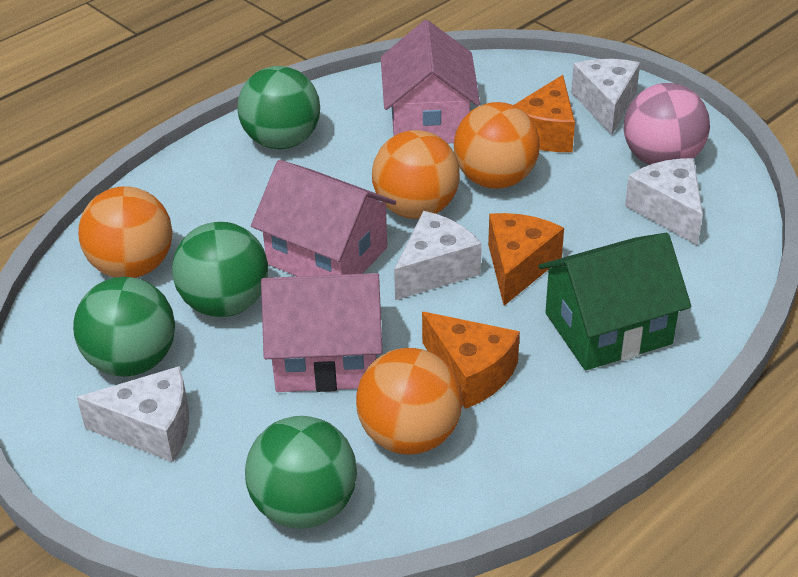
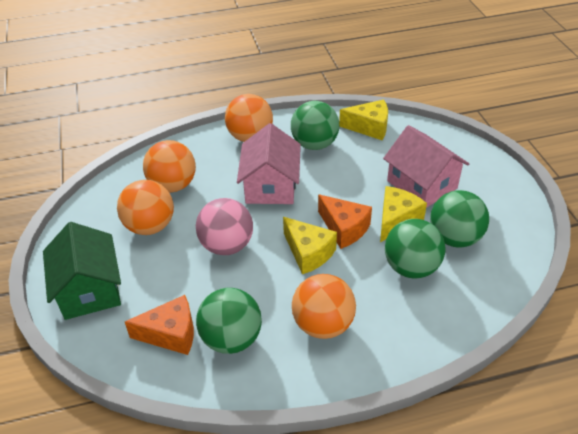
orange cheese: [422,312,520,409] [488,213,564,306] [514,75,575,152] = 3 -> [125,295,194,355] [318,194,372,249] = 2
pink house: [251,160,396,276] [261,273,382,392] [381,20,480,143] = 3 -> [237,123,301,204] [383,125,469,208] = 2
white cheese: [77,366,189,462] [394,211,482,300] [571,59,640,135] [625,158,703,246] = 4 -> none = 0
yellow cheese: none = 0 -> [283,217,337,274] [339,100,388,140] [380,186,427,242] = 3

